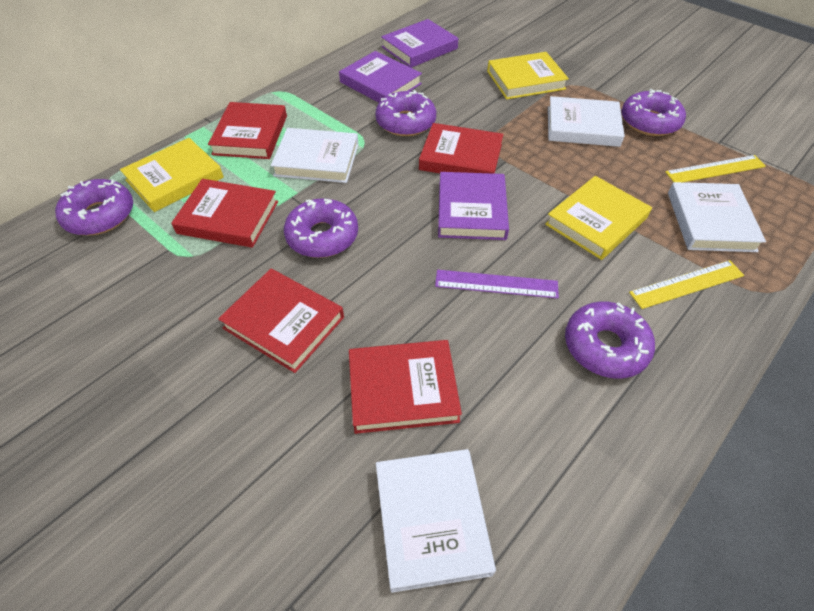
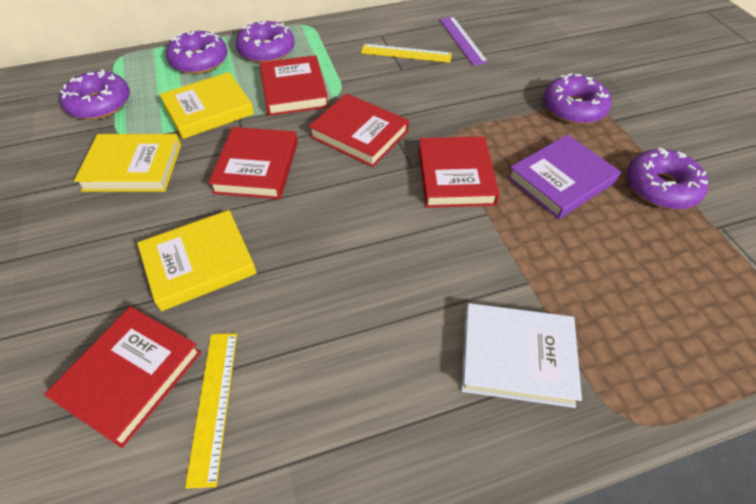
purple book: [339,51,422,103] [381,19,458,68] [438,172,509,240] = 3 -> [507,134,621,219] = 1
white book: [271,128,359,183] [376,449,496,593] [548,96,625,147] [668,182,766,252] = 4 -> [461,303,582,408] = 1

